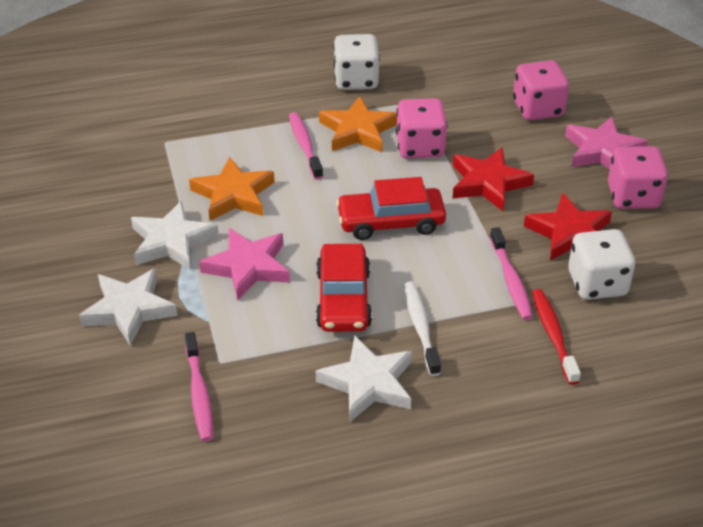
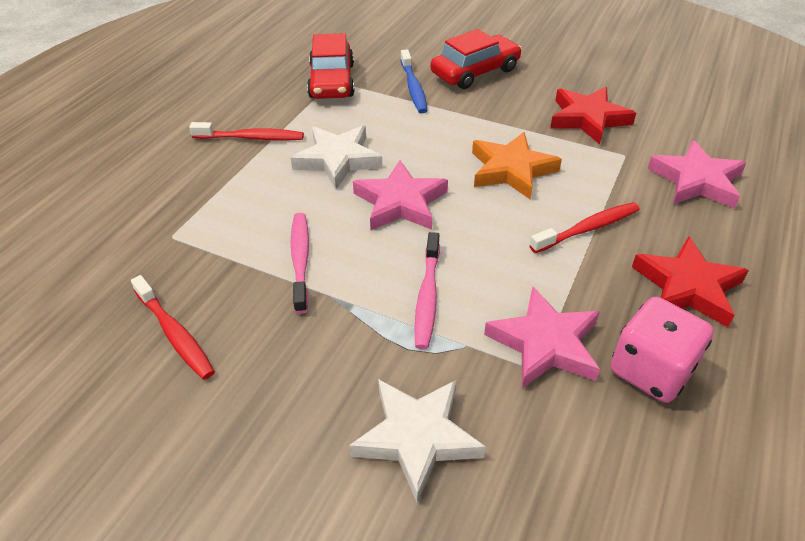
blue toothbrush: none = 0 -> [400,49,428,113] = 1
orange star: [189,157,275,221] [319,96,397,152] = 2 -> [472,132,562,199] = 1
pink dice: [396,98,448,159] [513,60,569,120] [608,146,668,209] = 3 -> [611,297,713,403] = 1
pink star: [199,228,290,300] [565,116,648,169] = 2 -> [353,161,448,230] [484,286,600,388] [647,140,746,209] = 3
pink toothbrush: [185,332,213,441] [289,112,323,180] [490,227,533,320] = 3 -> [291,213,309,314] [414,232,440,349] = 2
red toothbrush: [532,289,581,385] = 1 -> [131,275,215,380] [189,122,304,141] [529,202,640,253] = 3
white dice: [333,34,380,90] [568,229,635,300] = 2 -> none = 0
white star: [79,268,177,346] [131,201,219,270] [316,336,412,422] = 3 -> [291,126,382,189] [349,379,486,503] = 2
white toothbrush: [404,282,441,376] = 1 -> none = 0

